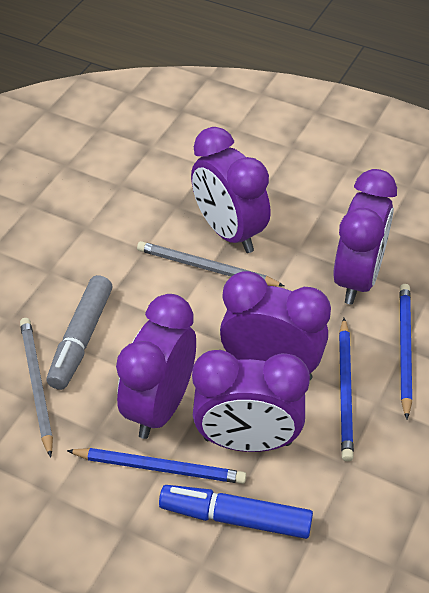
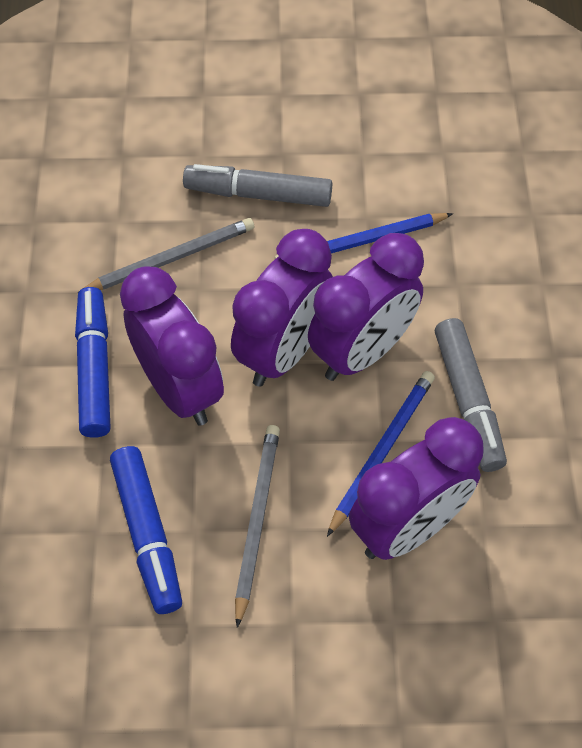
blue marker: [159,485,313,539] = 1 -> [75,287,110,438] [110,446,182,614] = 2
blue pencil: [67,448,247,484] [339,318,354,461] [399,284,412,419] = 3 -> [275,213,453,259] [327,371,435,537] = 2
grey marker: [46,275,113,390] = 1 -> [183,164,332,207] [435,318,507,472] = 2
purple clock: [116,294,196,439] [191,127,271,253] [192,350,310,452] [220,271,331,380] [333,169,397,305] = 5 -> [120,266,224,426] [231,229,333,387] [308,233,424,381] [349,417,484,560] = 4

